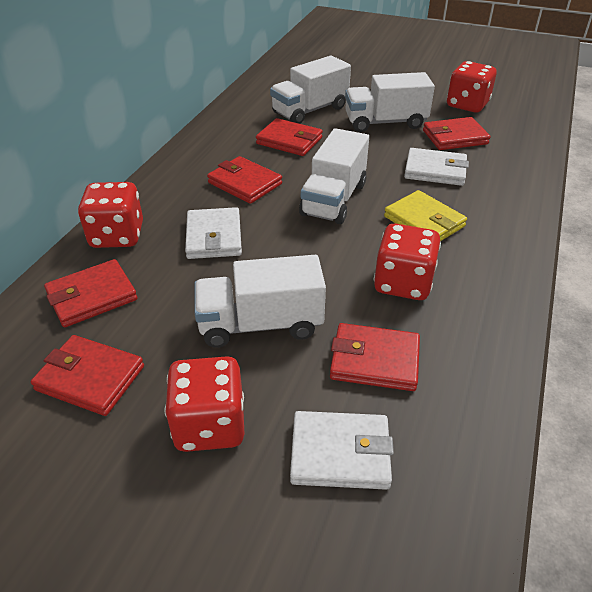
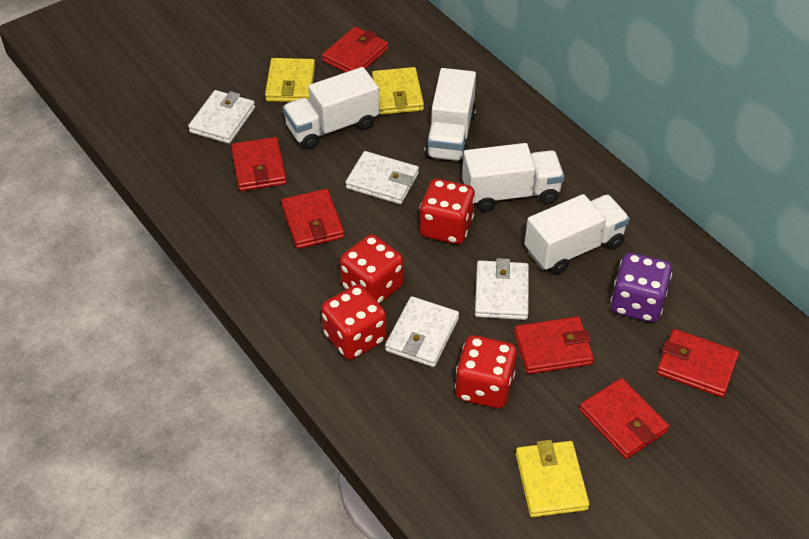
purple dice: none = 0 -> [611,252,672,322] = 1
white wallet: [185,207,242,259] [290,411,394,490] [404,148,469,186] = 3 -> [188,90,255,144] [346,151,419,204] [385,296,459,367] [475,258,529,320] = 4
yellow wallet: [384,190,467,241] = 1 -> [265,58,315,102] [372,67,424,115] [516,440,590,517] = 3

